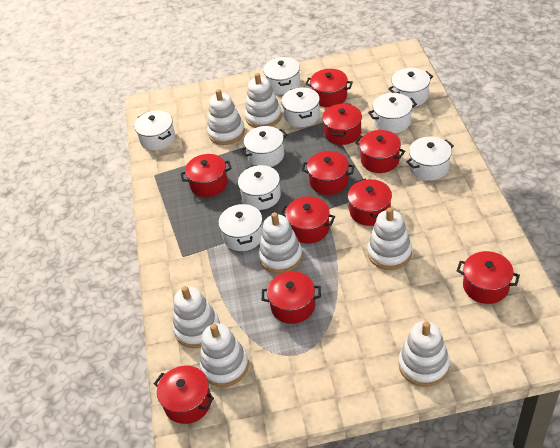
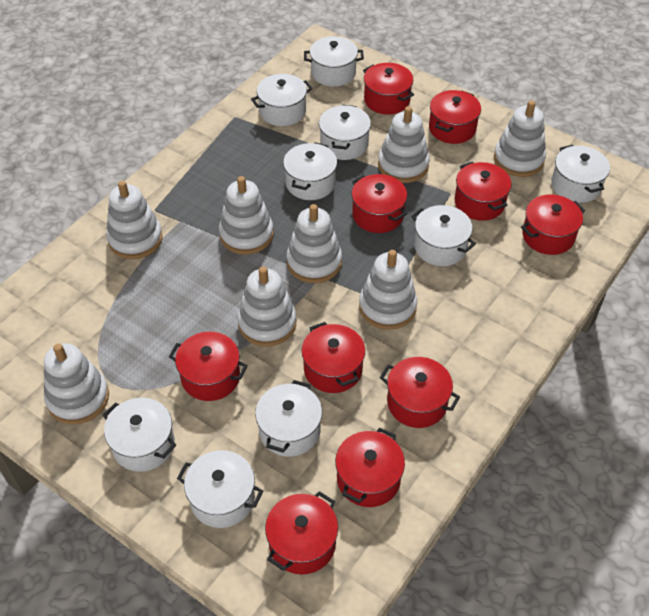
white stacking toy: [173,286,220,348] [199,324,249,387] [207,89,245,145] [245,73,282,128] [259,212,303,273] [367,208,412,270] [399,321,450,387] = 7 -> [44,343,109,424] [106,181,163,259] [219,176,274,255] [238,266,296,346] [287,204,342,283] [359,250,417,330] [378,106,430,183] [494,100,546,177] = 8

